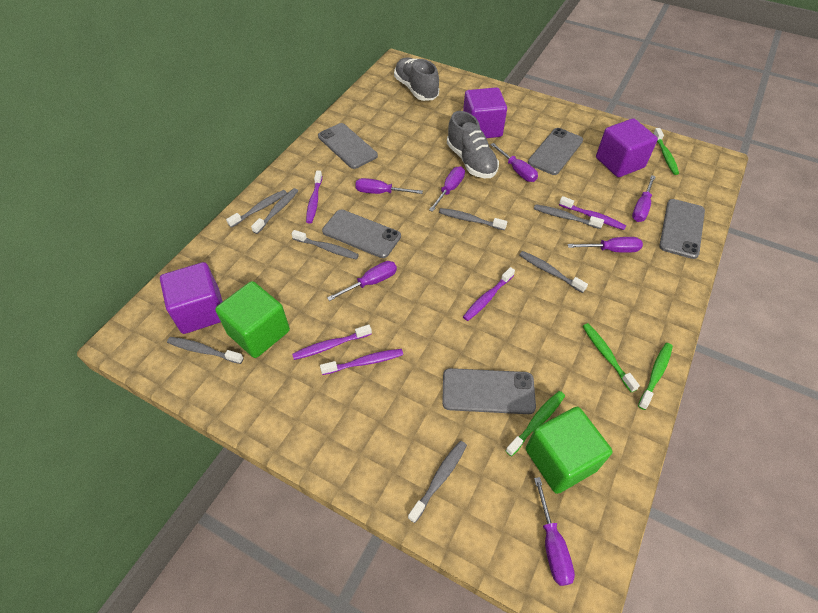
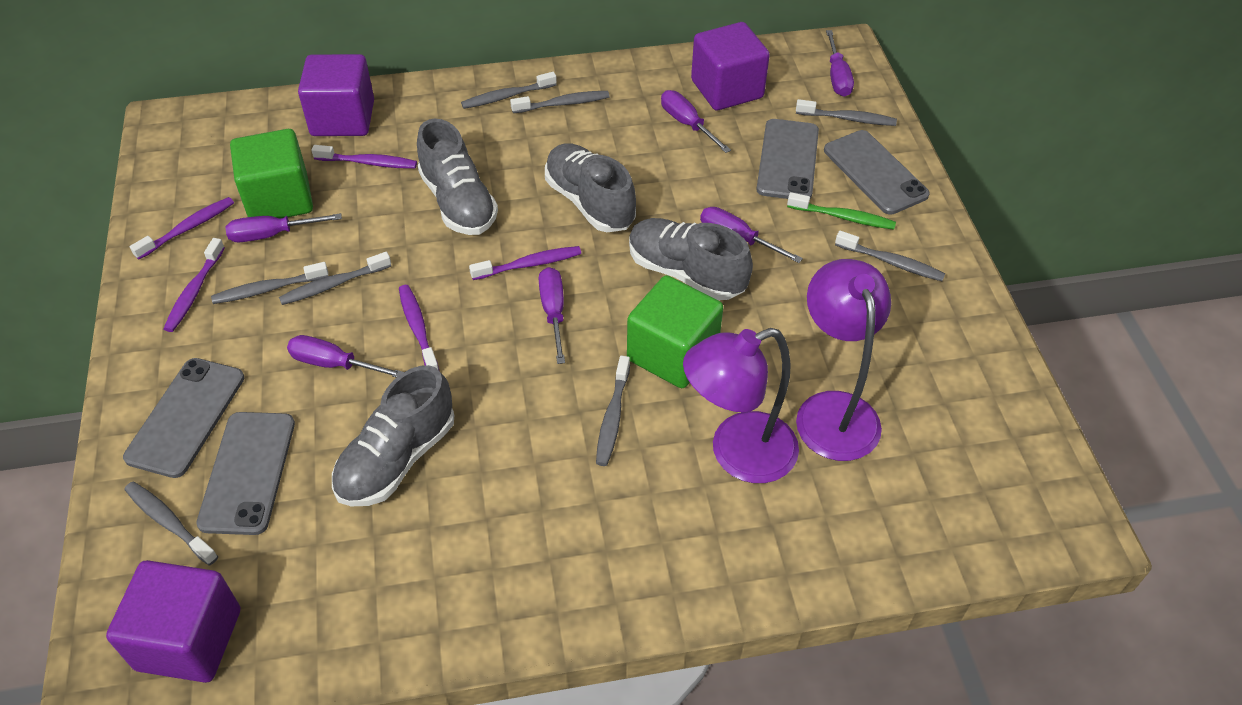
green toothbrush: [505,391,565,456] [583,323,640,392] [638,343,673,410] [653,128,679,175] = 4 -> [787,192,896,230] = 1
grey phone: [318,123,378,169] [322,210,401,258] [442,368,536,414] [528,128,583,175] [659,199,705,259] = 5 -> [123,358,244,478] [196,412,295,535] [756,119,819,199] [824,130,930,215] = 4
grey shoe: [394,57,439,101] [447,111,499,178] = 2 -> [332,365,454,506] [417,119,498,235] [545,143,636,232] [629,218,753,300] = 4
purple lamp: none = 0 -> [683,328,799,483] [796,259,891,461] = 2
purple screwdriver: [327,261,397,301] [355,178,423,194] [429,166,465,212] [490,143,538,182] [534,477,575,586] [568,237,643,253] [632,175,656,222] = 7 -> [225,213,342,242] [287,335,404,378] [539,267,565,364] [661,90,731,153] [700,207,803,263] [826,30,854,97] = 6

